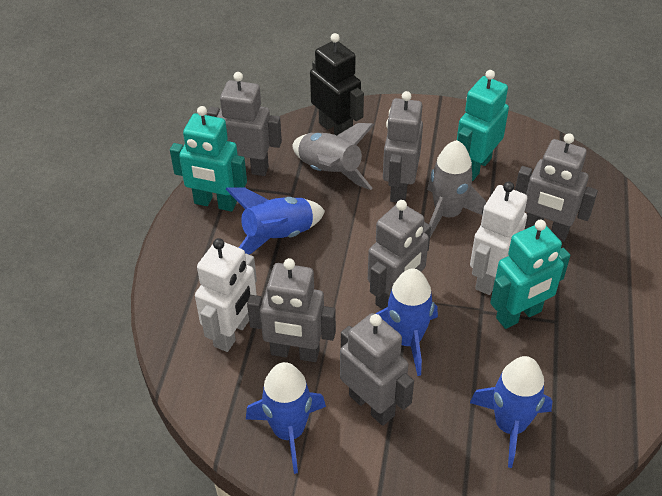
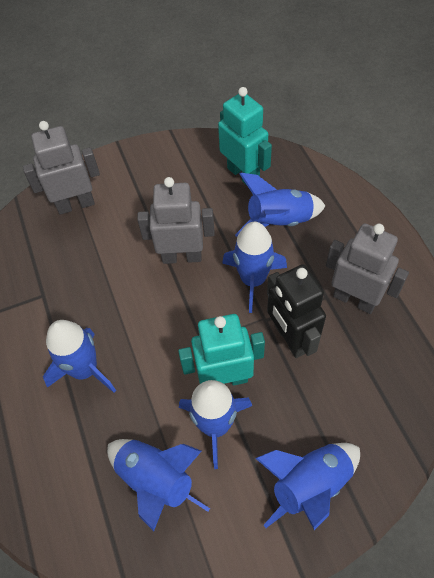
blue rocket: [226,187,325,254] [246,362,326,474] [375,268,438,376] [470,356,553,468] = 4 -> [43,320,116,393] [107,439,210,531] [179,380,252,469] [222,222,287,313] [235,173,325,237] [255,443,360,530] = 6
grey robot: [207,72,282,176] [247,258,336,362] [340,313,414,426] [368,200,431,309] [383,91,423,202] [515,133,598,242] = 6 -> [23,121,100,214] [137,177,215,264] [326,224,409,314] = 3
grey rocket: [293,123,374,190] [427,140,486,237] = 2 -> none = 0
turquoise robot: [170,106,247,212] [457,70,509,181] [490,220,570,329] = 3 -> [178,314,265,386] [218,87,272,184] = 2
white robot: [195,238,257,352] [470,182,527,295] = 2 -> none = 0

